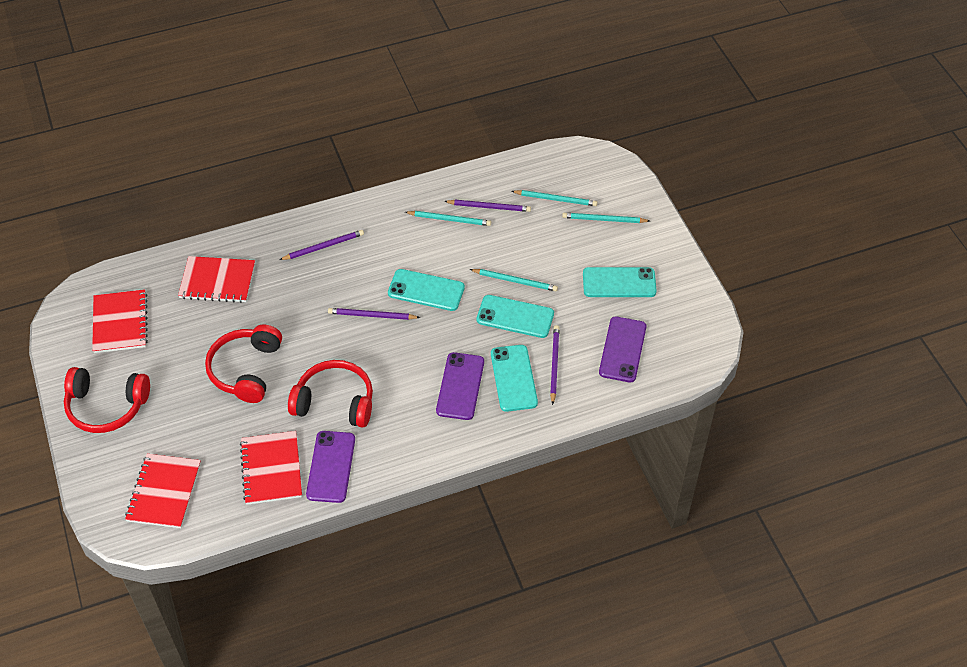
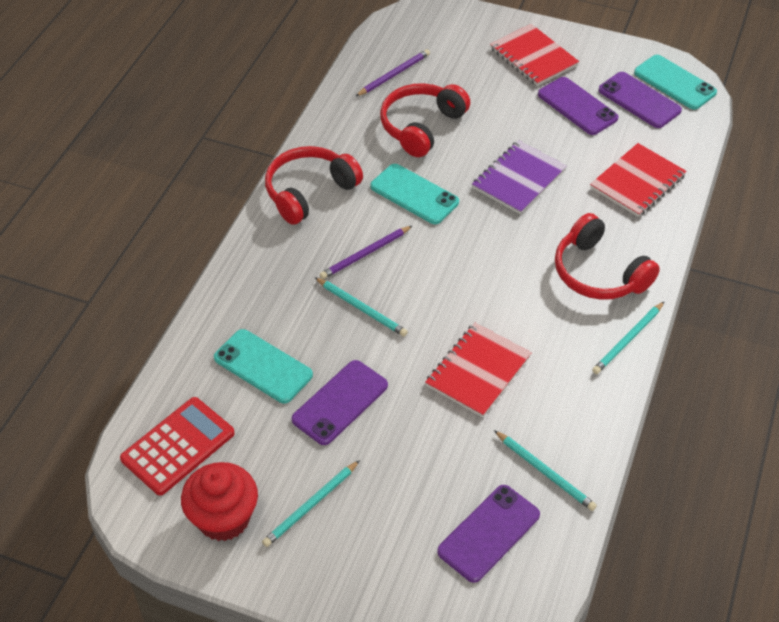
purple notebook: none = 0 -> [472,140,567,214] = 1
purple pencil: [280,230,364,260] [328,308,420,320] [444,200,531,212] [550,325,560,405] = 4 -> [320,225,413,279] [356,49,430,96] = 2
purple phone: [306,431,355,503] [436,352,484,420] [599,316,646,382] = 3 -> [292,360,388,445] [437,485,540,583] [538,77,619,135] [598,72,682,128] = 4
red calculator: none = 0 -> [120,397,235,496] = 1
red cupcake: none = 0 -> [181,462,258,541] = 1
red notebook: [92,289,148,353] [125,454,201,528] [178,256,255,303] [240,431,302,505] = 4 -> [425,323,532,417] [490,24,579,86] [590,143,686,217] = 3
turquoise phone: [388,269,465,311] [477,295,554,338] [491,345,538,412] [583,267,657,297] = 4 -> [214,329,313,404] [370,164,459,224] [634,55,717,110] = 3

